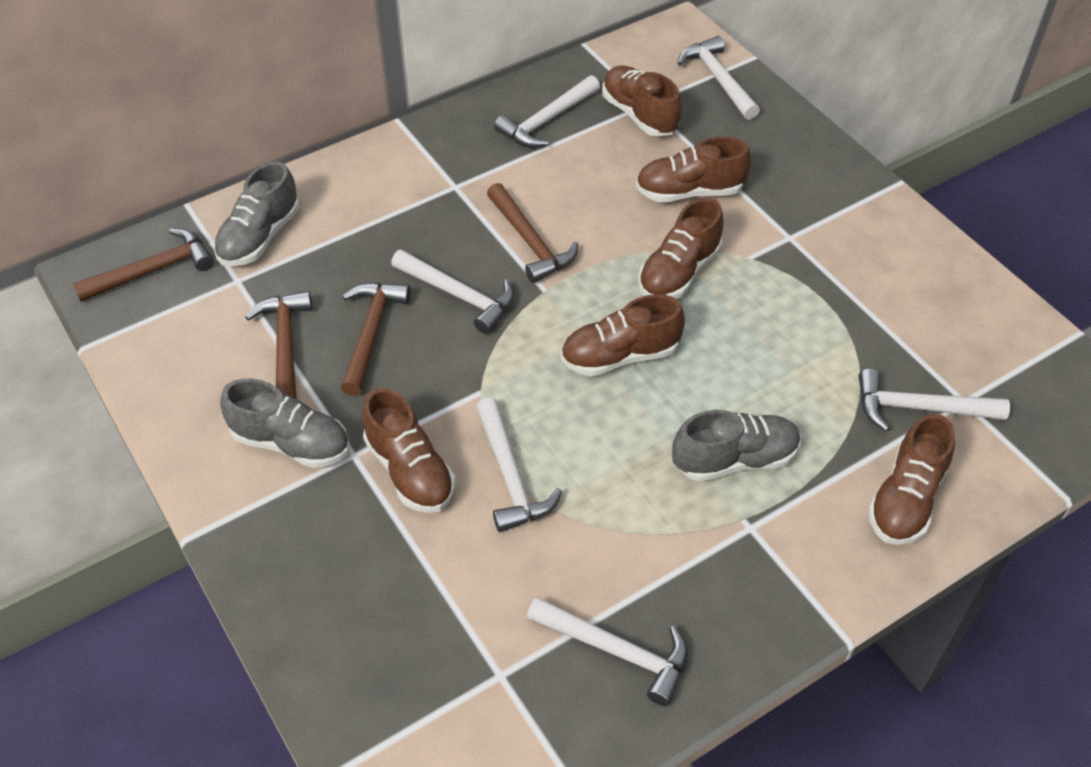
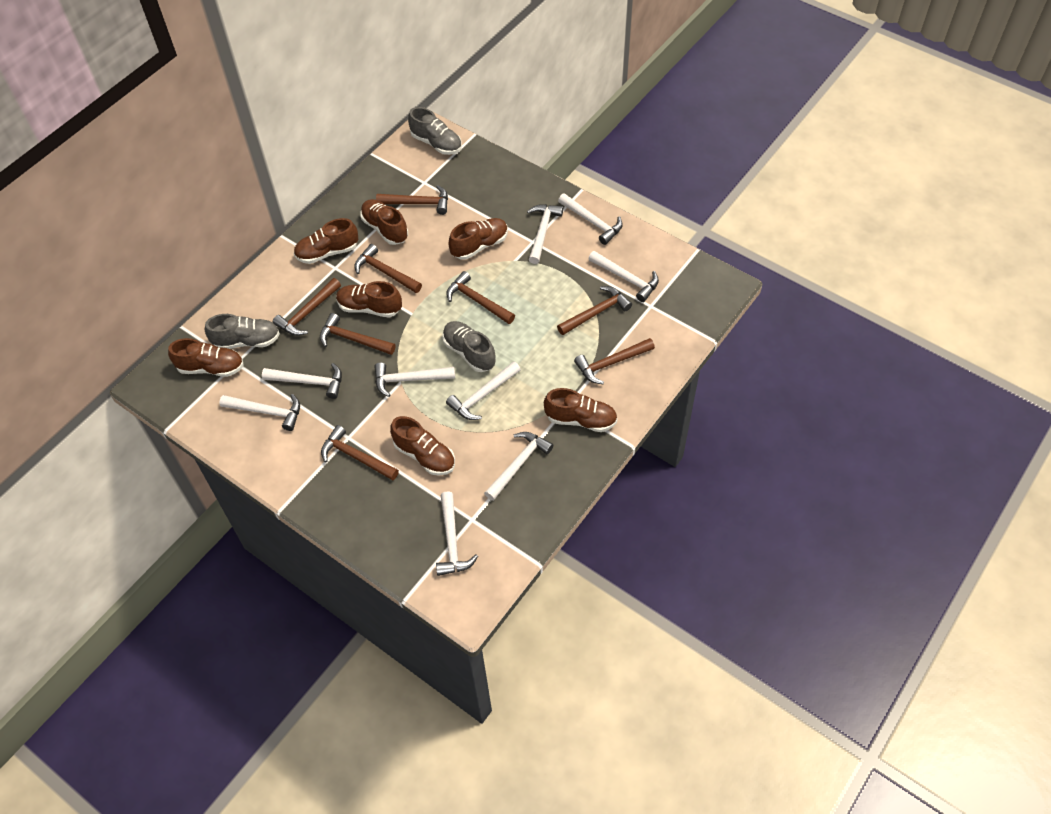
brown hammer: [73,228,214,302] [245,291,312,399] [341,282,411,396] [487,183,578,283] = 4 -> [273,278,341,336] [320,313,395,355] [321,425,399,480] [354,244,422,293] [376,185,448,215] [446,271,515,324] [557,286,632,335] [574,338,655,384] = 8
brown shoe: [362,388,455,513] [561,294,685,376] [602,66,682,136] [636,137,751,202] [638,198,724,299] [868,414,955,545] = 6 -> [168,338,244,377] [294,218,358,264] [336,281,402,318] [360,199,408,245] [390,416,455,475] [449,218,508,260] [544,388,617,432] = 7
white hammer: [391,250,514,334] [476,397,562,532] [494,75,600,148] [527,597,688,706] [678,36,760,120] [859,369,1010,431] = 6 -> [219,394,300,431] [262,363,342,399] [374,363,455,397] [436,491,478,576] [446,361,521,420] [484,432,553,501] [527,204,563,264] [558,193,623,245] [589,251,659,302] = 9

